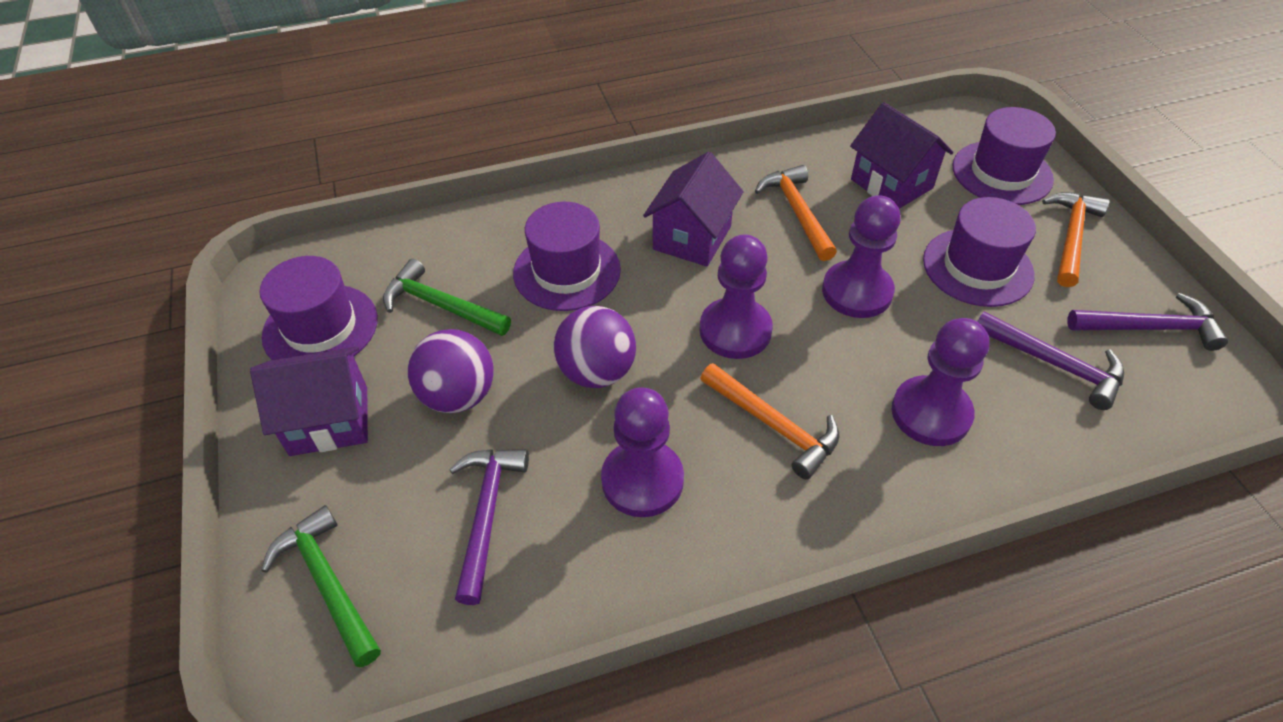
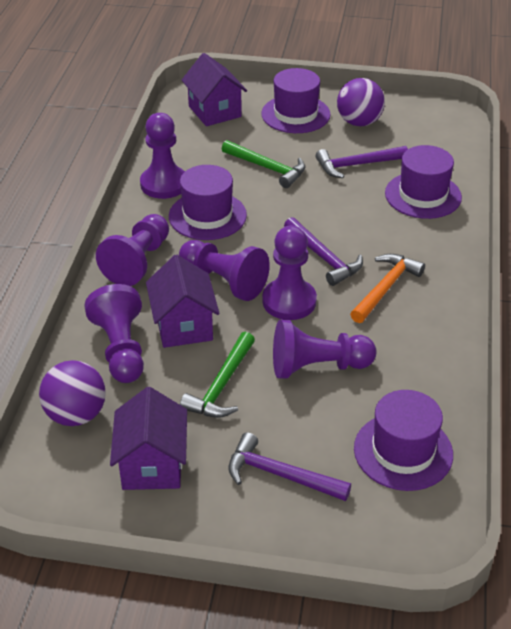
orange hammer: [700,363,840,480] [755,165,837,261] [1042,192,1110,287] = 3 -> [350,254,425,323] = 1
purple pawn: [601,387,684,517] [700,234,773,359] [822,195,901,318] [891,318,989,446] = 4 -> [84,284,144,383] [96,214,169,286] [140,113,185,199] [179,240,270,301] [262,226,317,320] [273,319,376,379] = 6

